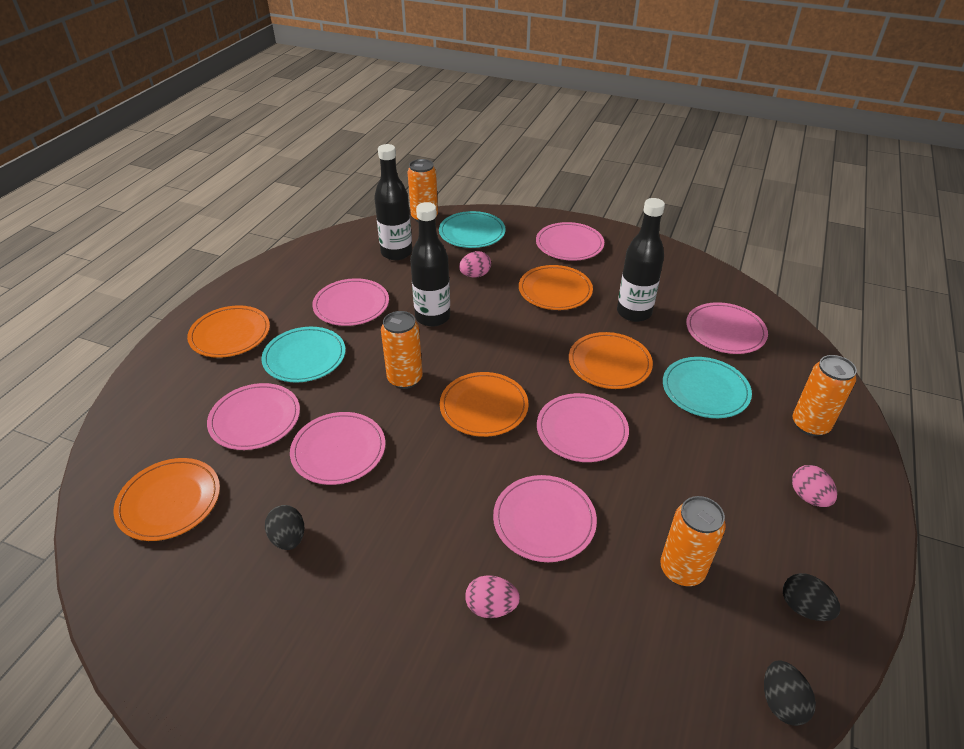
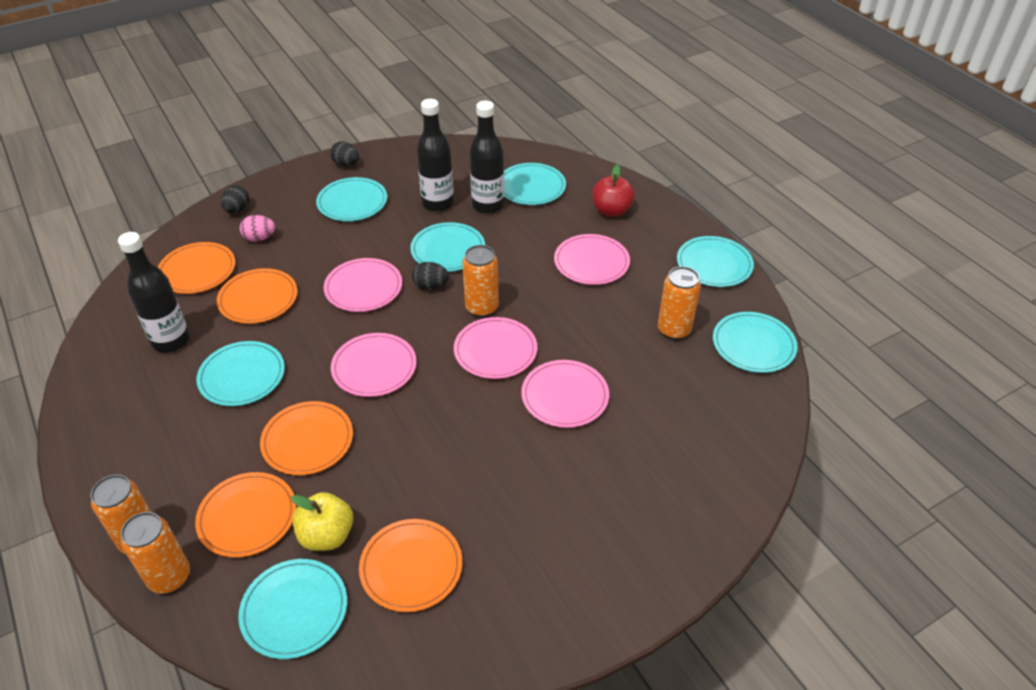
pink egg: [459,251,491,278] [465,575,520,618] [792,465,837,507] = 3 -> [240,215,275,242] = 1
pink plate: [207,383,300,450] [290,412,385,485] [312,278,389,326] [493,475,597,562] [536,222,604,261] [537,393,629,462] [686,302,768,354] = 7 -> [324,258,402,312] [331,333,417,397] [454,317,537,379] [521,360,609,428] [554,234,630,285] = 5
red apple: none = 0 -> [592,165,635,217] = 1
turquoise plate: [261,327,346,383] [439,211,506,248] [663,357,752,418] = 3 -> [196,341,285,406] [238,559,347,659] [316,177,387,221] [410,222,485,272] [504,163,566,205] [677,236,754,287] [713,312,798,373] = 7
yellow apple: none = 0 -> [291,492,353,551] = 1

